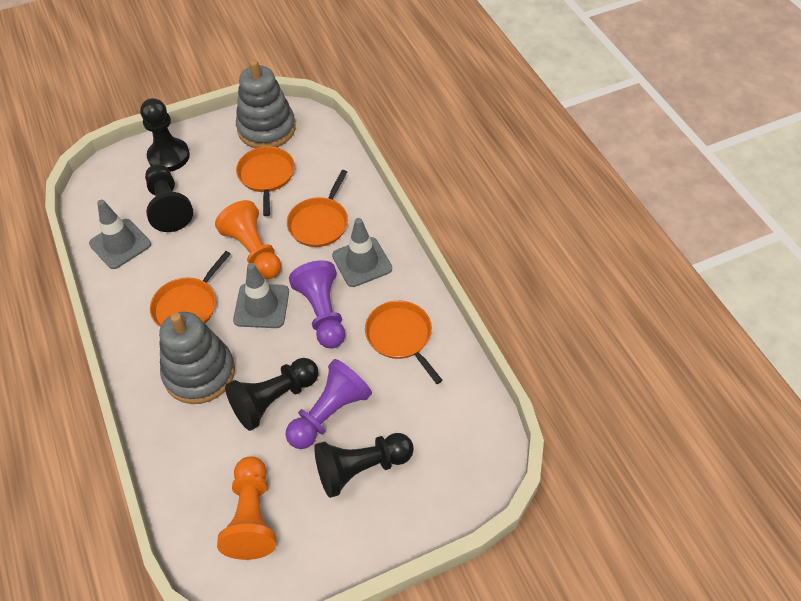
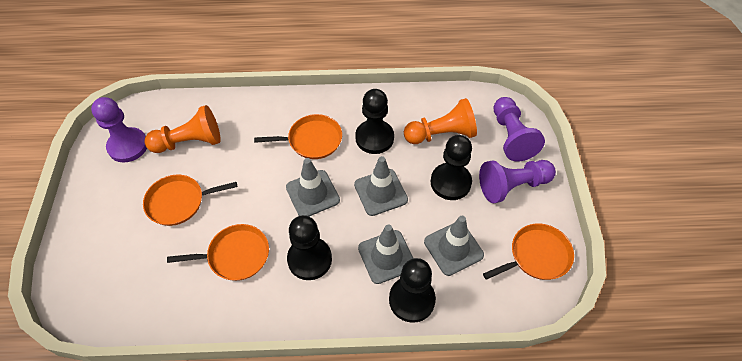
grey stacking toy: [159,312,235,404] [236,60,296,148] = 2 -> none = 0
grey traffic cone: [89,199,151,269] [233,263,289,328] [332,218,392,287] = 3 -> [286,158,340,216] [354,156,408,216] [358,225,413,284] [424,216,484,276] = 4
purple pawn: [285,359,372,449] [289,260,345,349] = 2 -> [91,97,147,163] [479,160,556,203] [493,97,545,161] = 3

